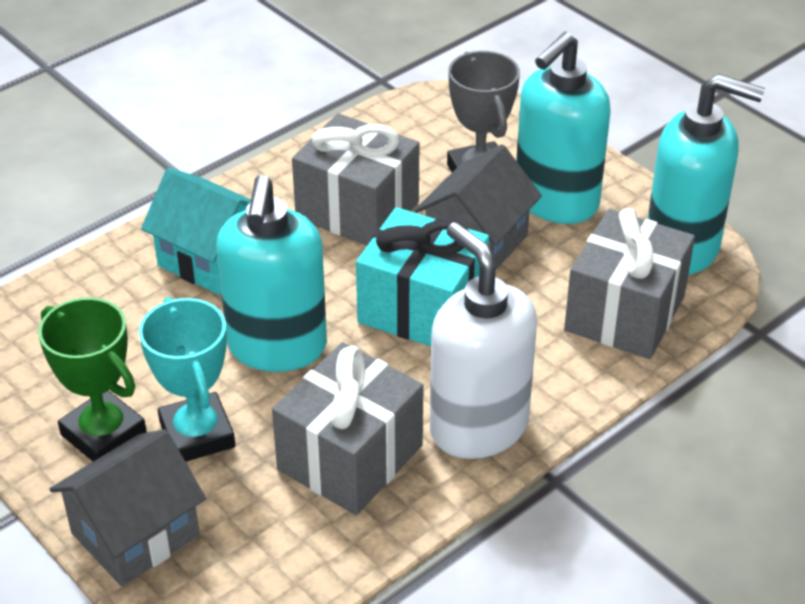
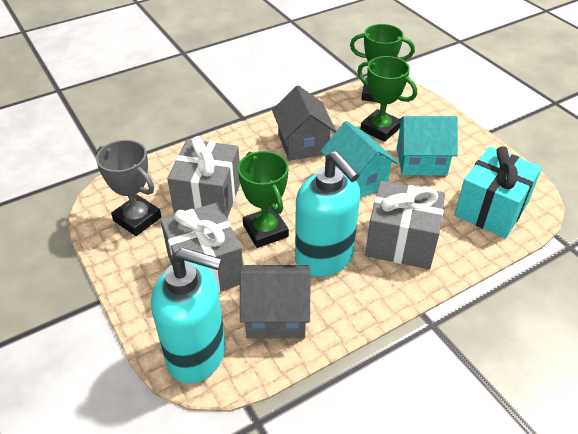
green trophy: [38,297,147,461] = 1 -> [238,151,289,248] [350,24,415,102] [358,56,417,142] = 3
turquoise house: [141,168,251,295] = 1 -> [320,121,398,198] [397,116,458,176] = 2
turquoise soap dispenser: [216,175,327,372] [516,32,611,224] [648,74,765,275] = 3 -> [151,247,225,384] [295,151,360,277] = 2
turquoise trophy: [139,297,235,462] = 1 -> none = 0
white soap dispenser: [430,222,537,459] = 1 -> none = 0

